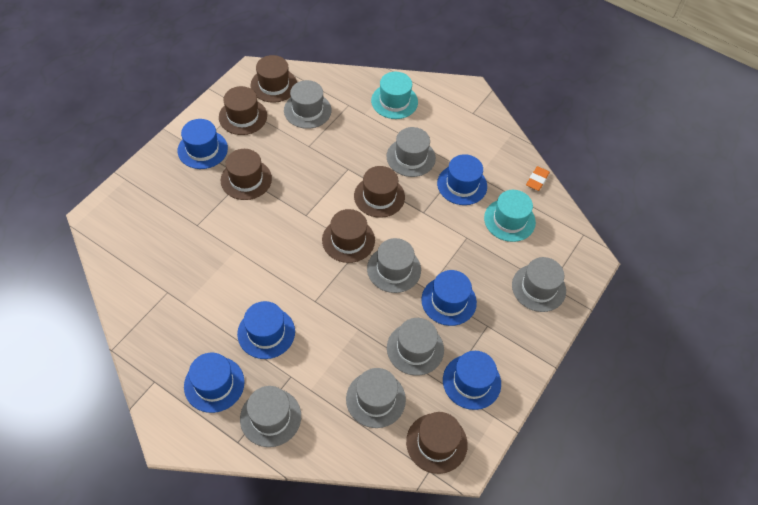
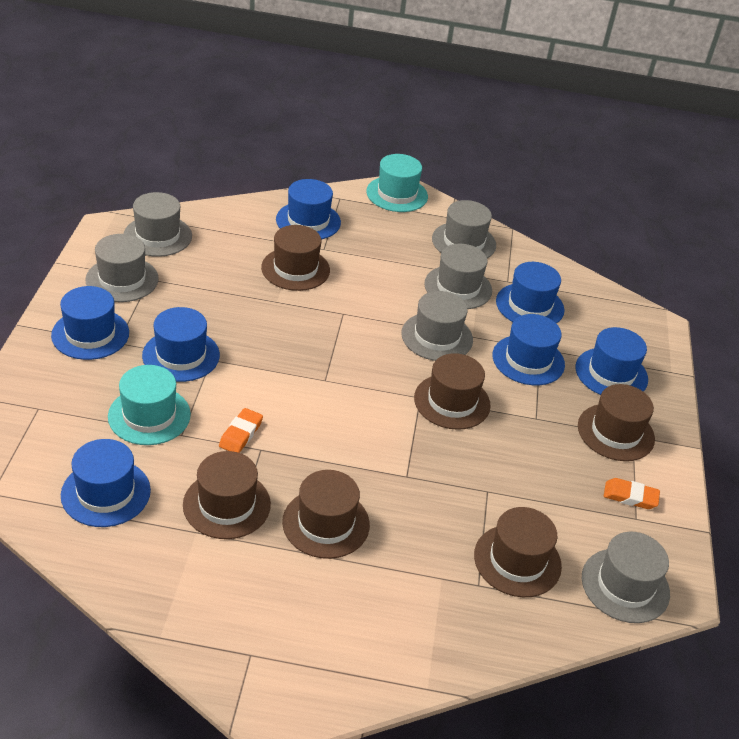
blue hat: [177,119,228,169] [184,353,245,413] [237,301,295,359] [421,270,477,326] [437,154,487,205] [443,351,501,410] = 6 -> [51,286,129,360] [61,439,151,527] [142,307,220,382] [276,179,341,240] [492,314,565,385] [496,262,564,324] [576,327,648,395] = 7
grey hat: [240,386,301,447] [284,80,332,129] [346,368,406,428] [367,238,421,293] [387,127,436,177] [387,318,444,376] [512,257,566,312] = 7 -> [85,234,159,302] [124,192,192,257] [401,291,473,361] [424,244,492,309] [432,200,496,258] [582,532,670,623] = 6
orange eraser: [526,166,550,191] = 1 -> [219,408,263,453] [604,478,660,509] = 2

